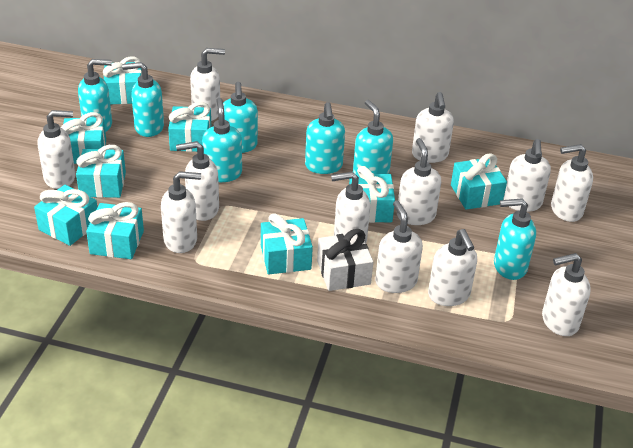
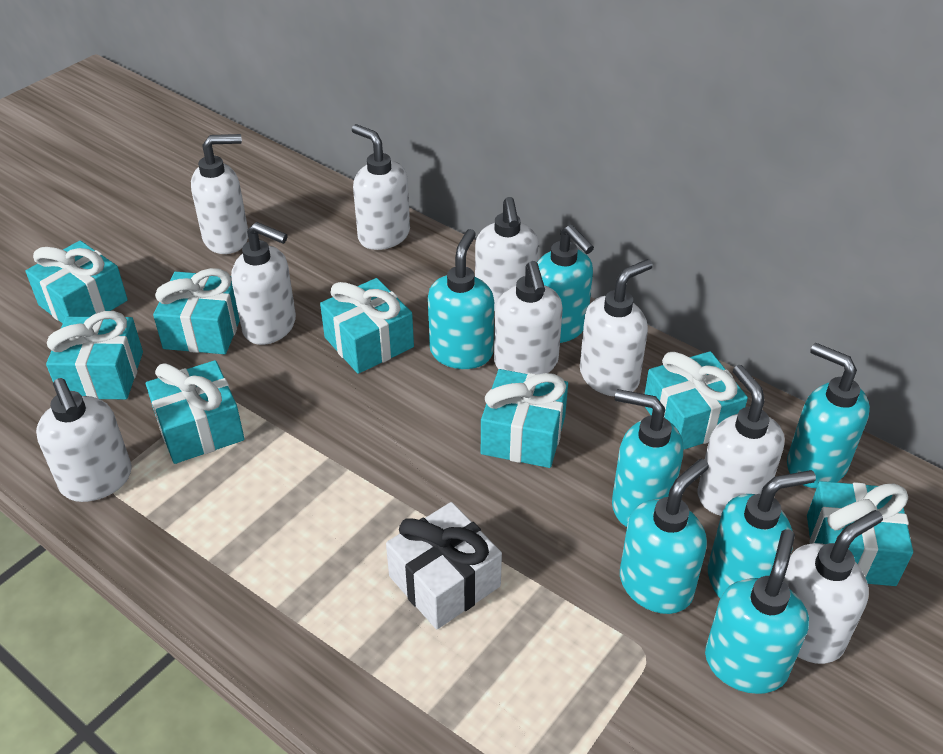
turquoise gift: [34,185,98,246] [61,112,106,164] [76,145,126,198] [86,202,144,259] [103,57,142,104] [168,102,211,152] [261,213,313,275] [349,166,395,223] [451,153,507,210] = 9 -> [26,241,128,323] [46,311,143,399] [146,360,244,464] [153,268,240,354] [320,278,414,374] [481,369,568,468] [645,351,748,450] [807,481,913,586] = 8
white soap dispenser: [37,110,76,189] [161,171,201,253] [176,141,219,221] [190,48,225,121] [331,172,370,243] [375,200,423,293] [397,138,441,225] [412,92,454,163] [428,229,477,306] [504,139,551,212] [542,253,591,336] [551,144,593,222] = 12 -> [36,378,132,502] [191,134,248,254] [231,222,296,345] [352,124,410,250] [475,197,539,311] [494,261,563,374] [580,259,653,397] [697,365,785,516] [783,510,883,664] = 9

